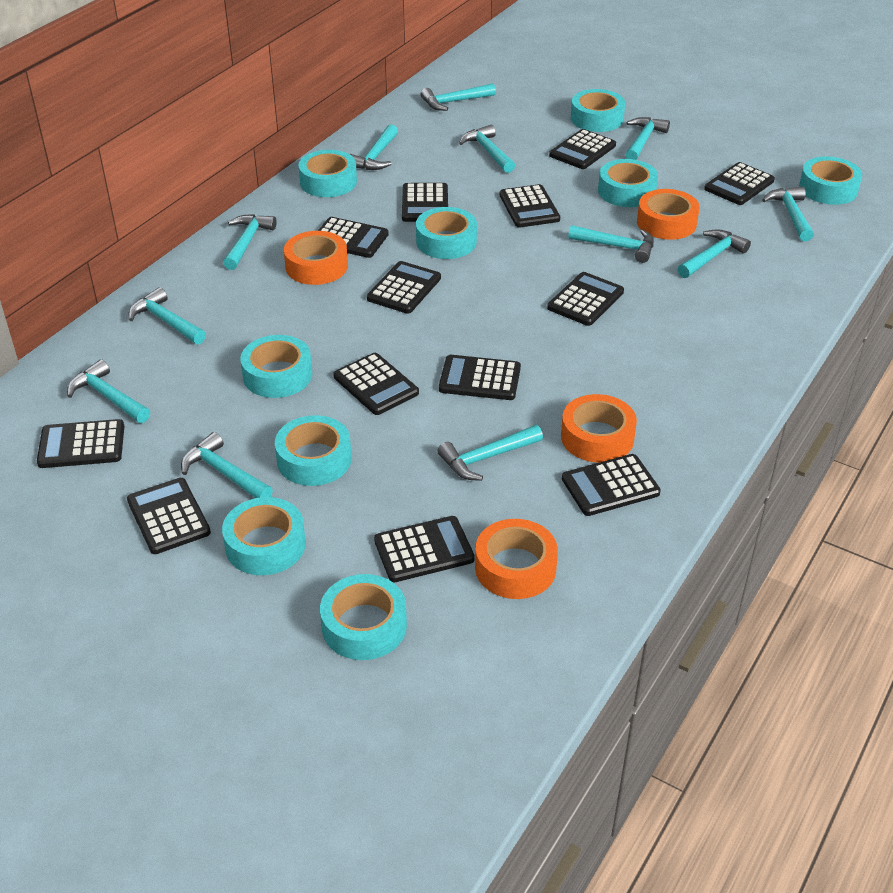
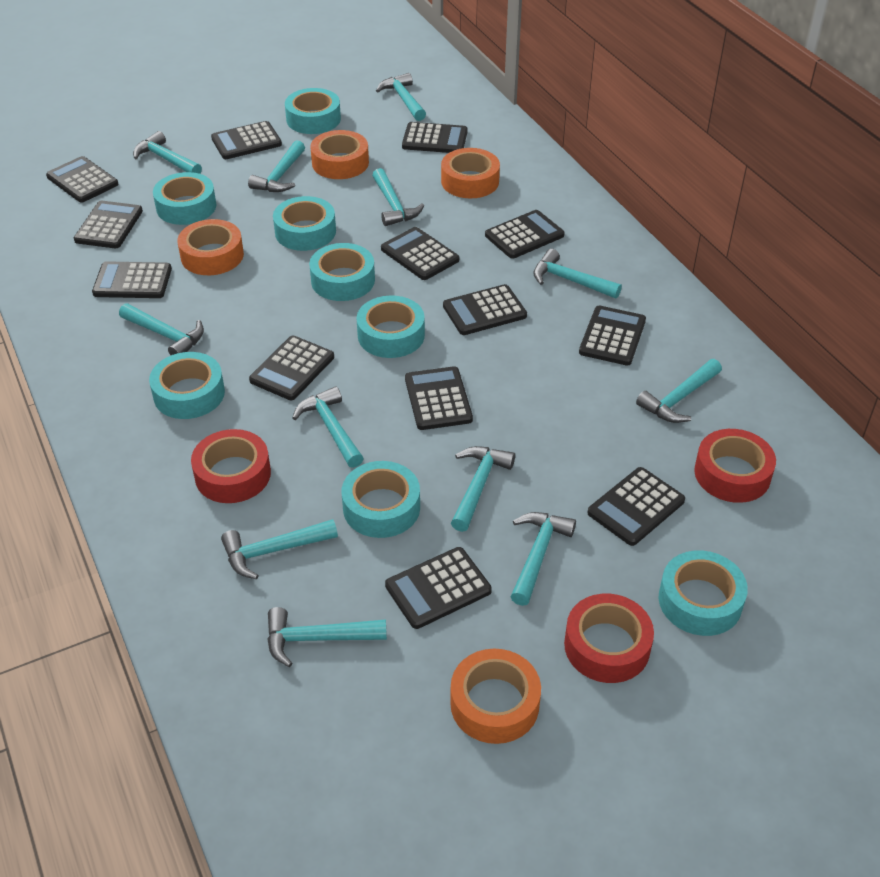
red tape: none = 0 -> [191,429,271,503] [564,594,654,683] [694,429,776,503] = 3
turquoise tape: [222,497,306,575] [240,335,312,398] [275,415,352,486] [298,150,357,197] [320,574,407,660] [416,207,477,259] [571,89,625,132] [598,159,658,207] [799,156,862,205] = 9 -> [149,352,225,419] [153,172,216,225] [273,196,336,251] [285,88,341,134] [309,243,375,301] [342,461,420,538] [356,296,425,358] [659,550,748,636] = 8

